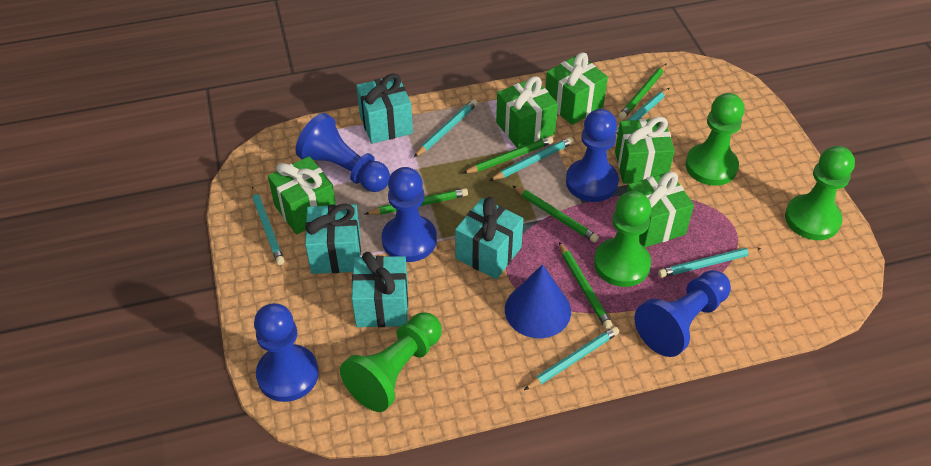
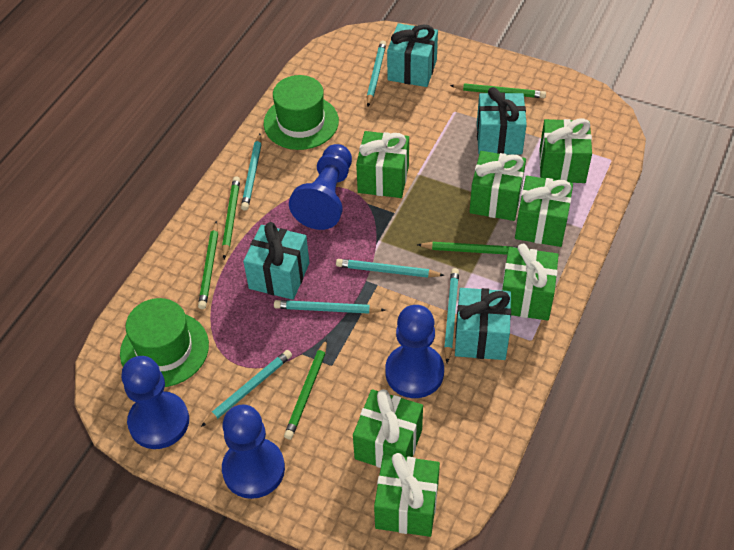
blue cone: [505,264,571,338] = 1 -> none = 0
blue pawn: [254,303,319,402] [296,113,390,192] [382,167,437,262] [566,109,619,202] [634,270,731,357] = 5 -> [121,356,189,449] [222,405,285,499] [289,144,352,230] [385,305,444,398] = 4
green gift: [268,156,336,234] [496,76,558,148] [545,52,608,125] [615,116,675,184] [627,172,694,247] = 5 -> [353,389,423,468] [356,131,409,198] [374,453,440,537] [469,151,526,221] [502,244,559,320] [515,176,573,247] [539,118,592,183] = 7
green hat: none = 0 -> [120,298,209,387] [264,75,339,150] = 2
green pawn: [340,312,442,412] [594,191,651,287] [685,93,744,186] [785,146,855,240] = 4 -> none = 0

